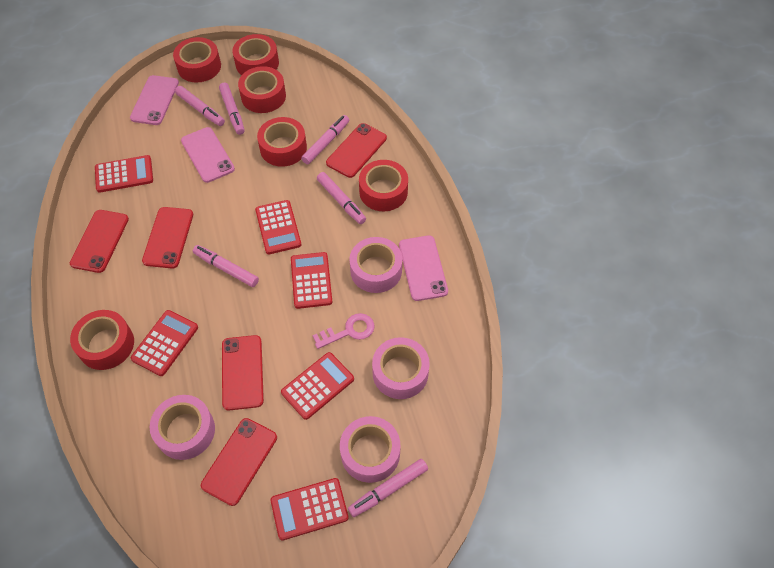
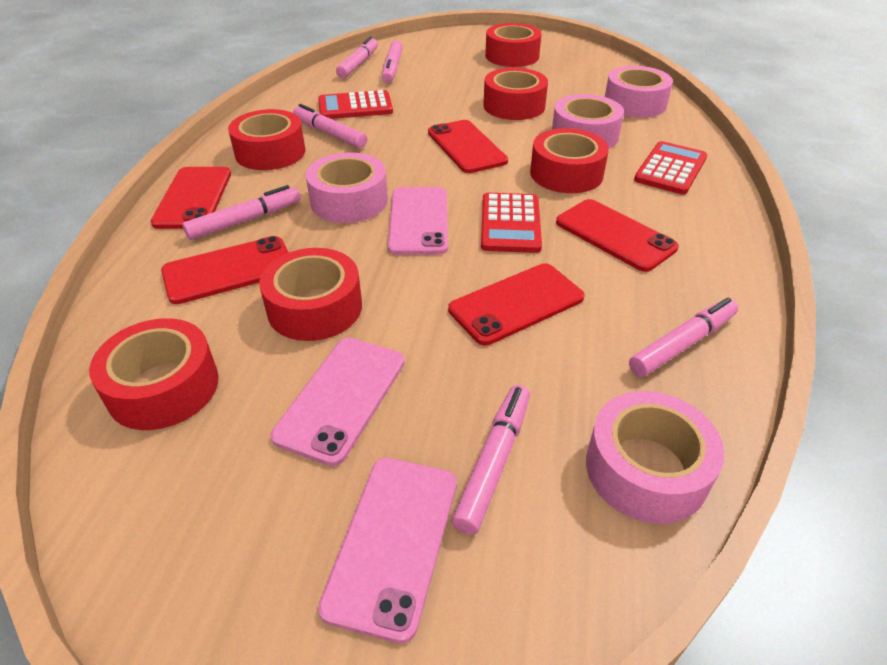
pink key: [313,313,374,349] = 1 -> none = 0
red calculator: [95,155,153,193] [131,310,198,376] [255,200,302,255] [270,478,349,541] [281,352,354,420] [291,252,332,309] = 6 -> [318,90,393,119] [481,193,542,253] [634,141,707,195] = 3

